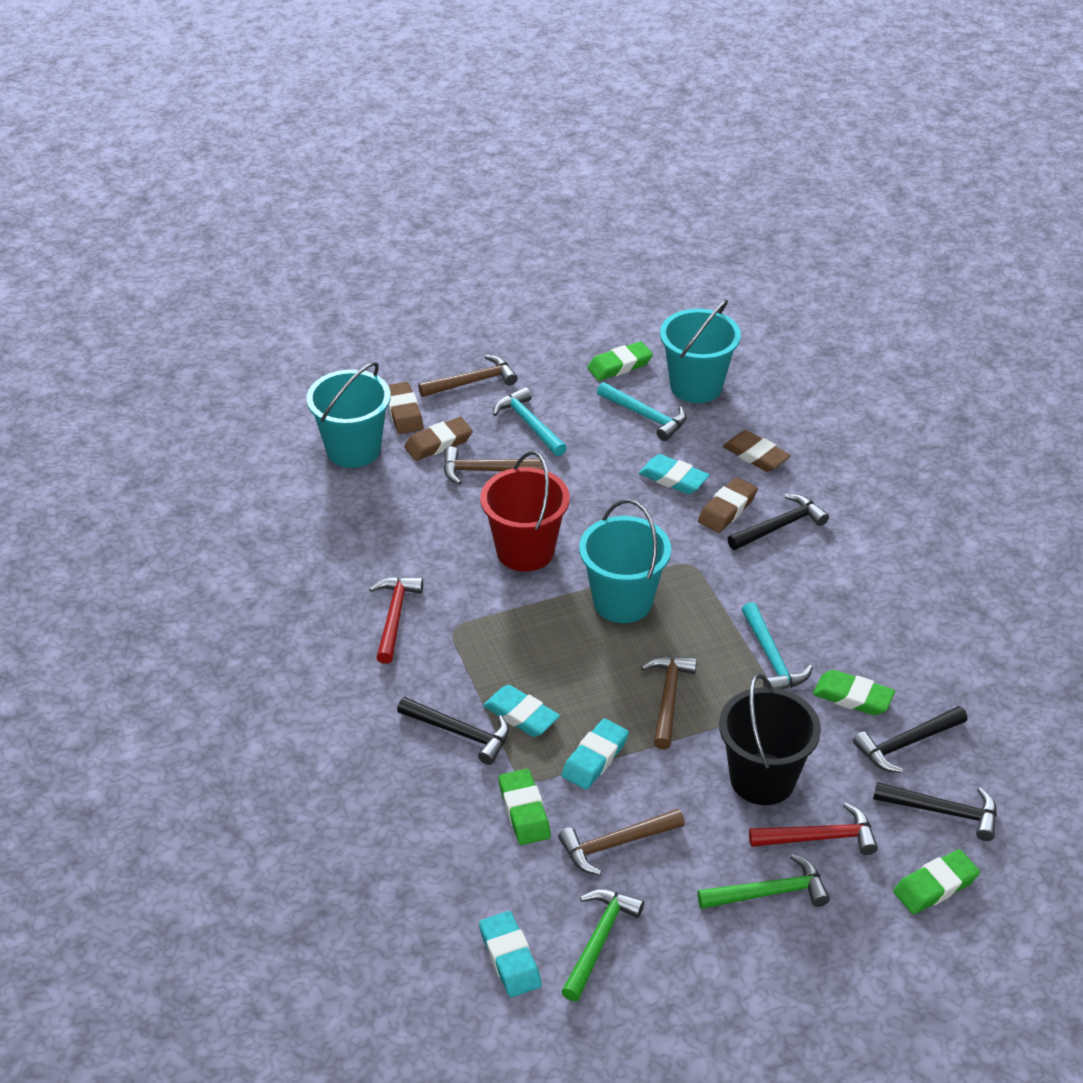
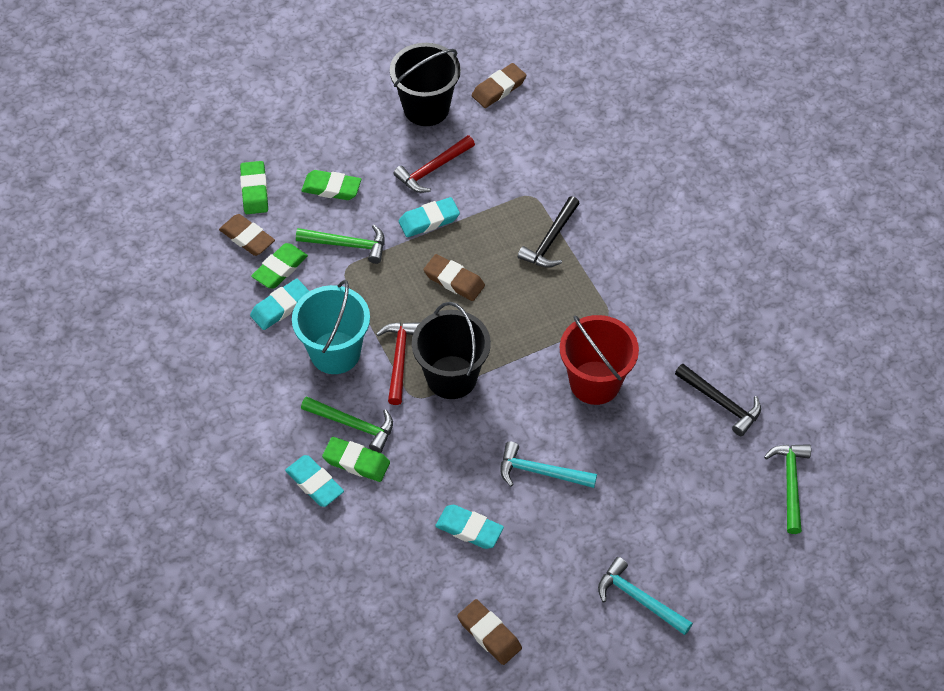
black bucket: [719,673,821,805] = 1 -> [390,43,461,126] [412,302,491,399] = 2
black hammer: [397,697,509,765] [727,494,829,550] [853,706,967,773] [873,782,997,841] = 4 -> [518,196,580,268] [675,364,761,436] = 2
brown hammer: [418,355,517,397] [443,446,544,485] [558,809,685,875] [641,656,697,749] = 4 -> none = 0
green hammer: [561,889,644,1001] [697,854,830,909] = 2 -> [296,225,385,264] [301,396,393,453] [764,444,811,534] = 3
turquoise bucket: [306,362,391,468] [579,499,671,623] [660,299,741,403] = 3 -> [292,280,370,374] = 1
turquoise hammer: [493,387,567,456] [597,382,686,441] [741,602,813,689] = 3 -> [500,441,597,488] [598,557,693,635] = 2

